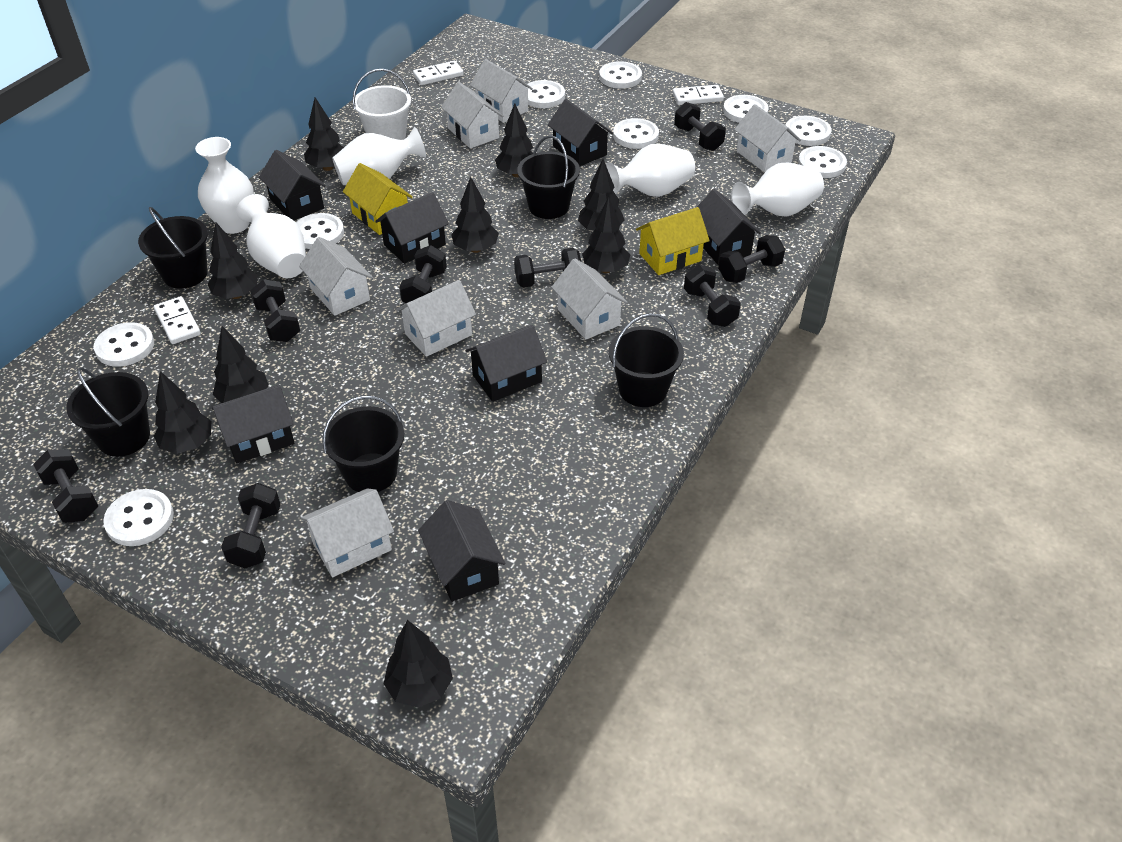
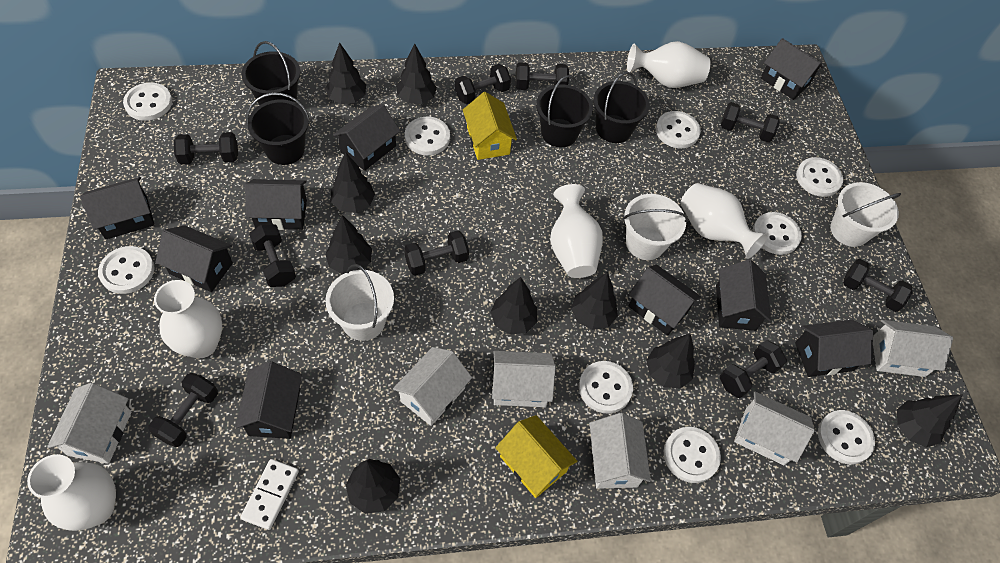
black bucket: [66,367,150,457] [138,207,208,289] [322,396,404,492] [517,135,580,219] [609,313,684,407] = 5 -> [241,41,301,105] [246,92,310,165] [536,75,593,147] [593,72,650,143] = 4
black dumbbell: [33,449,98,523] [221,483,280,568] [250,279,300,342] [399,245,447,303] [514,248,581,288] [674,102,726,151] [684,264,741,327] [718,235,785,283] = 8 -> [148,373,218,447] [173,132,238,165] [249,224,296,287] [404,231,469,276] [455,64,511,104] [515,62,569,90] [720,340,787,398] [721,102,780,143] [843,259,913,312] = 9
black house: [212,385,294,464] [259,150,326,220] [375,192,449,264] [418,500,506,602] [465,325,547,402] [548,99,613,166] [697,189,761,265] = 7 -> [80,177,155,240] [155,225,233,292] [235,361,302,439] [245,179,307,230] [333,104,400,171] [629,265,701,336] [716,259,771,331] [761,38,823,100] [795,320,873,377] = 9
white bucket: [352,69,411,140] = 1 -> [325,264,394,341] [623,194,688,260] [830,182,901,247] = 3
white domino: [154,296,201,344] [413,61,464,85] [672,85,724,105] = 3 -> [240,459,299,530] = 1
white house: [299,237,373,316] [301,488,394,577] [396,280,476,357] [441,82,503,148] [470,59,533,123] [551,258,628,340] [734,104,801,173] = 7 -> [47,383,131,464] [393,347,472,426] [492,351,556,407] [590,413,651,489] [734,392,815,465] [873,320,953,377] = 6

